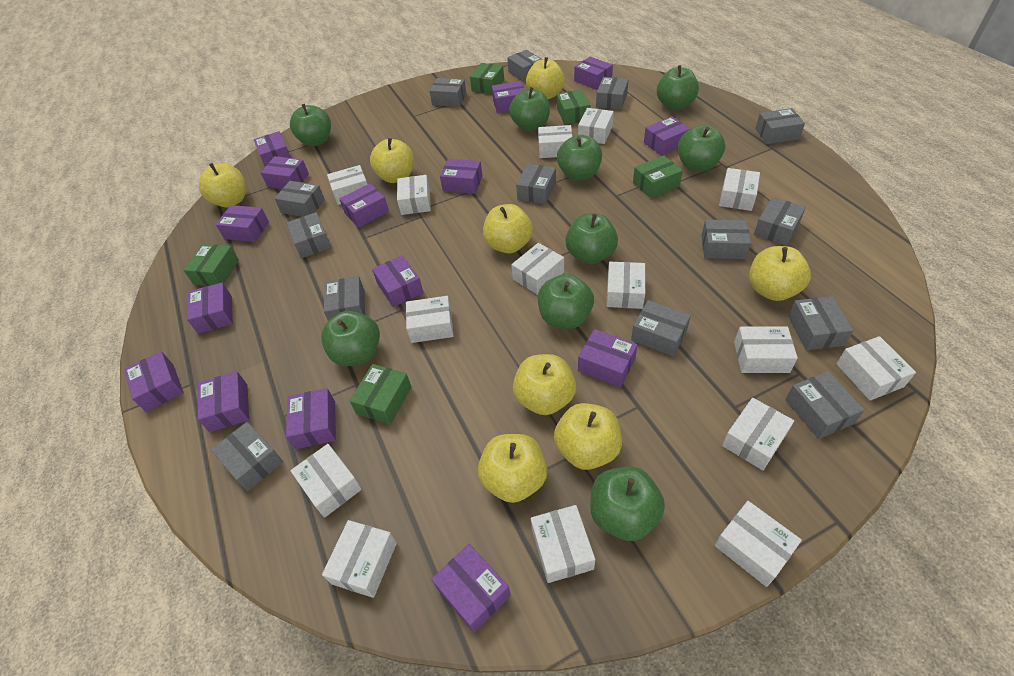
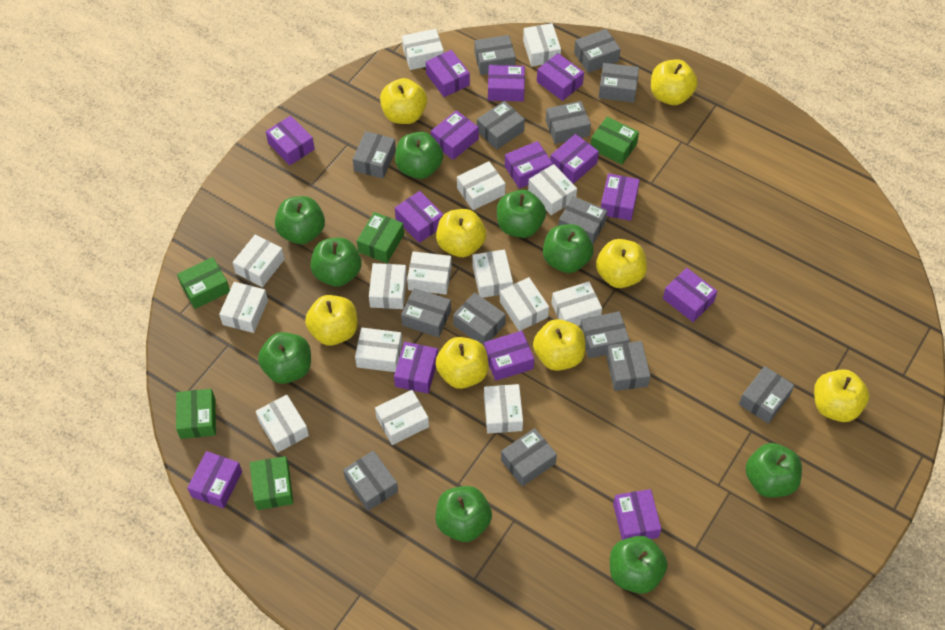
purple box: [124,351,184,412] [187,282,233,334] [198,371,249,432] [216,205,269,242] [254,131,291,167] [261,156,309,189] [286,388,336,449] [339,184,389,227] [372,255,424,307] [431,544,511,633] [440,159,482,194] [492,81,524,113] [574,57,613,90] [578,329,637,387] [644,116,690,156] = 15 -> [187,451,242,509] [266,116,315,165] [394,342,438,394] [395,191,444,243] [426,50,470,97] [431,110,479,160] [484,331,534,381] [488,65,525,102] [505,141,553,189] [537,53,584,101] [550,134,599,184] [601,173,640,221] [613,489,661,540] [663,268,717,322] = 14

